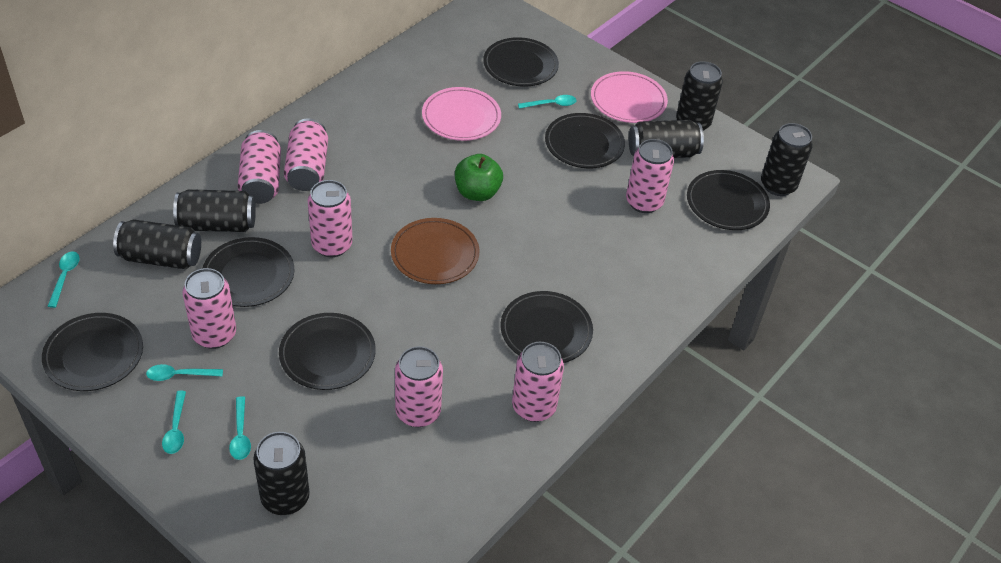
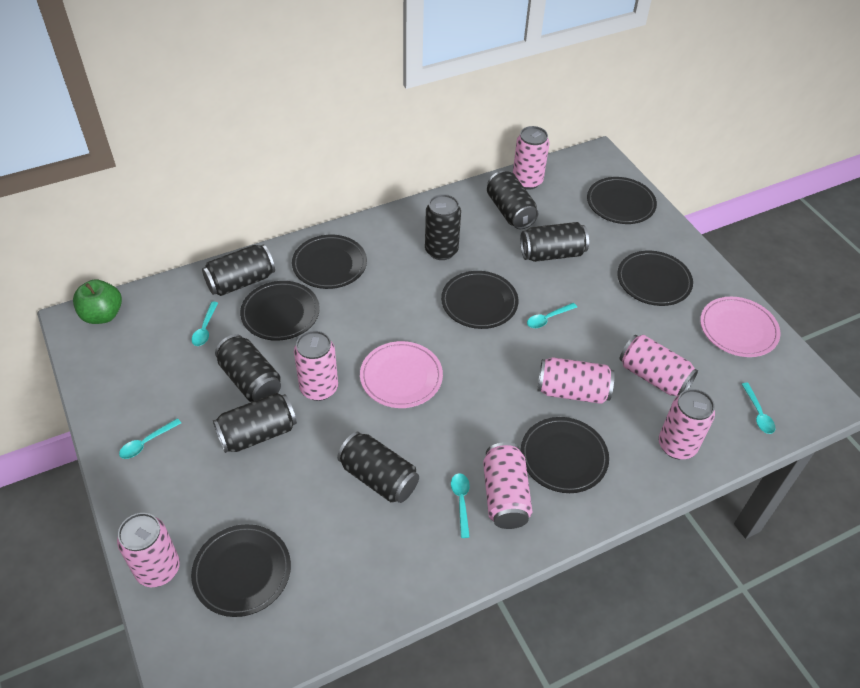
black can: [113,219,201,269] [173,189,256,232] [253,432,310,515] [629,120,704,158] [676,61,723,131] [761,123,813,196] = 6 -> [202,244,275,296] [213,393,297,453] [215,334,281,402] [337,432,419,503] [425,194,461,260] [487,171,538,229] [520,222,589,262] = 7
brown plate: [391,218,479,284] = 1 -> none = 0

